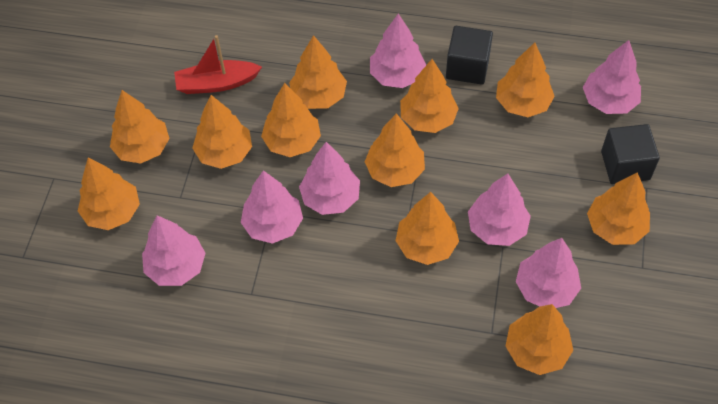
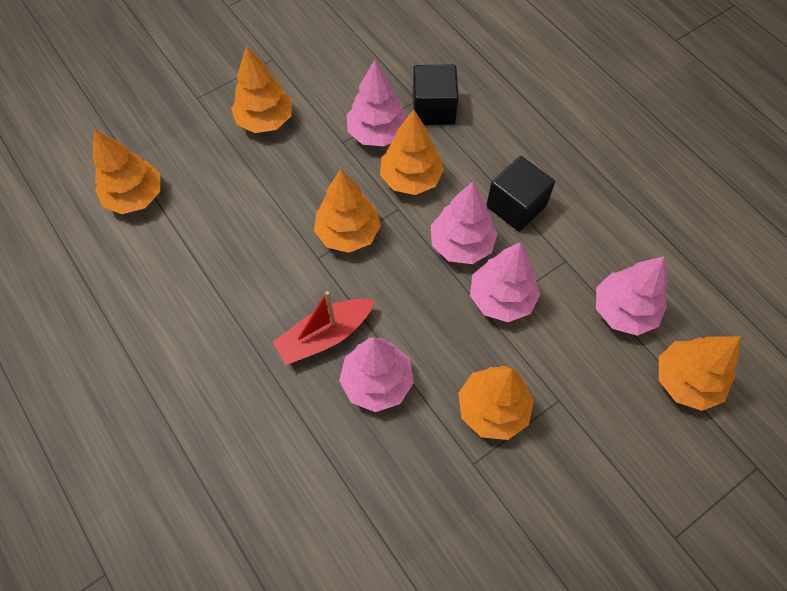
orange tree: [78,157,140,230] [110,90,170,163] [192,95,252,169] [261,83,321,157] [289,35,347,109] [365,113,425,187] [395,192,459,265] [400,59,459,133] [496,43,555,117] [506,304,573,375] [587,172,650,245] = 11 -> [93,129,160,214] [231,46,292,133] [314,170,381,253] [380,109,444,195] [458,366,534,440] [659,336,741,411] = 6
pink tree: [142,215,206,286] [241,170,303,244] [299,142,360,215] [370,14,426,88] [468,174,531,246] [516,238,581,308] [583,40,641,114] = 7 -> [339,338,414,412] [347,60,407,146] [431,182,498,264] [470,242,540,322] [596,256,668,336] = 5

